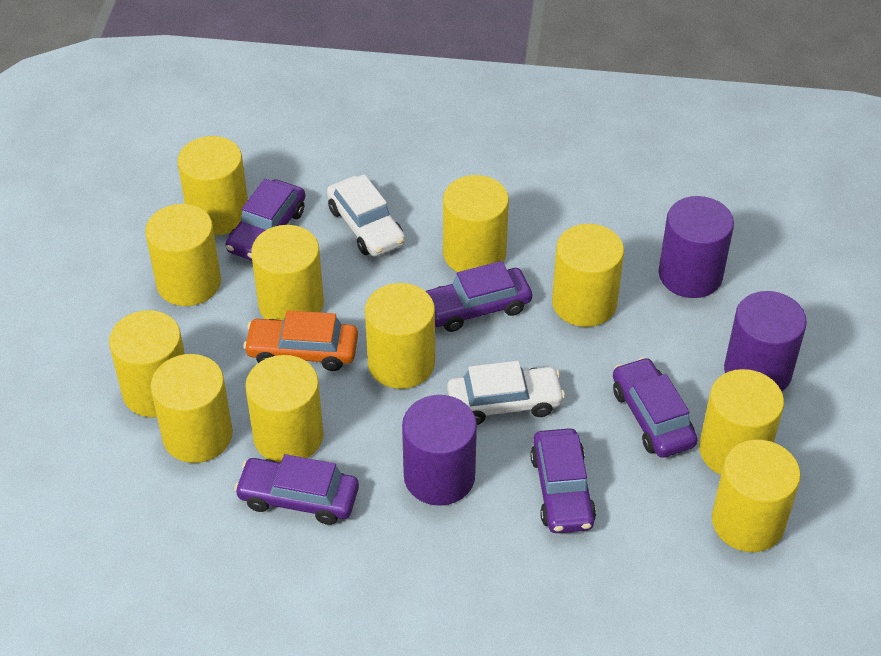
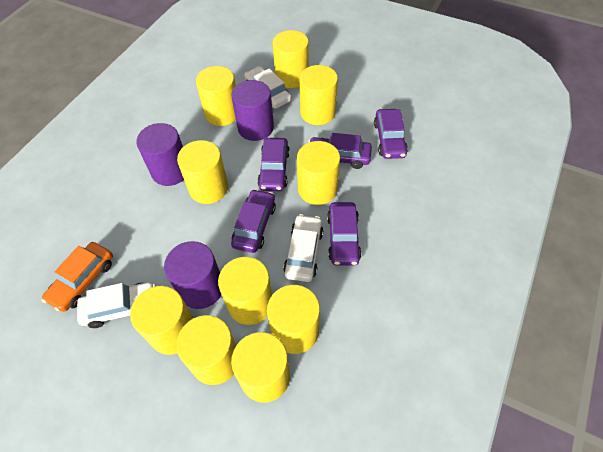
white car: [327,174,405,257] [447,361,565,425] = 2 -> [77,282,156,328] [244,66,291,109] [283,214,323,282] = 3
yellow cylinder: [109,310,185,417] [145,204,221,306] [151,354,233,463] [177,136,248,235] [245,355,324,463] [251,225,324,320] [365,283,435,389] [443,175,509,272] [552,224,624,327] [699,369,784,475] [712,440,801,552] = 11 -> [130,286,194,355] [176,315,236,385] [177,140,228,204] [196,66,236,126] [218,257,272,325] [231,332,290,403] [267,285,320,354] [273,30,309,88] [297,141,340,205] [299,65,338,125] = 10

